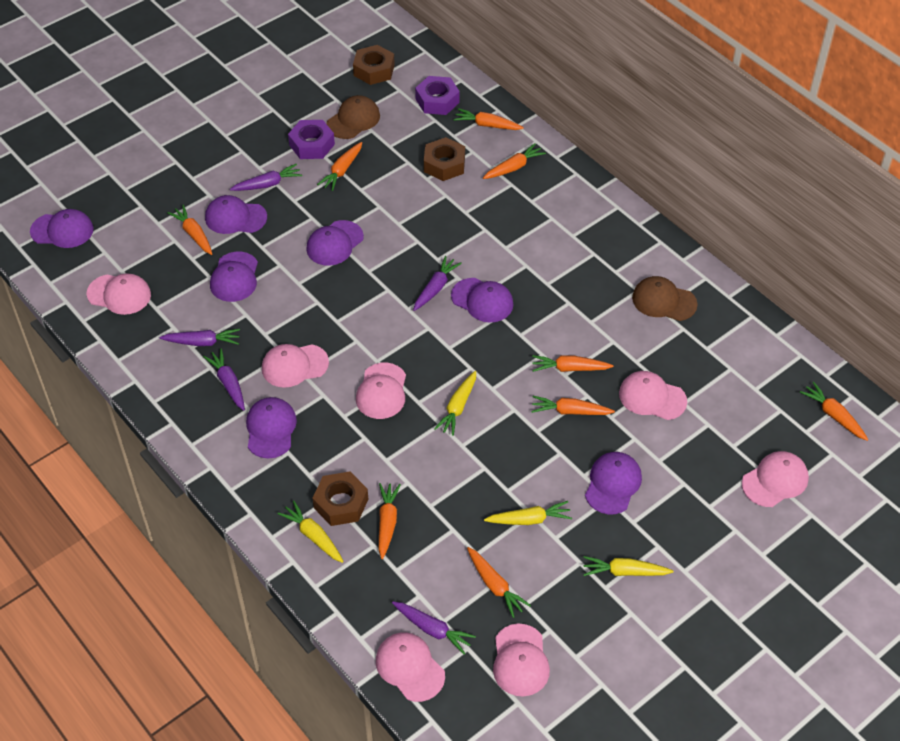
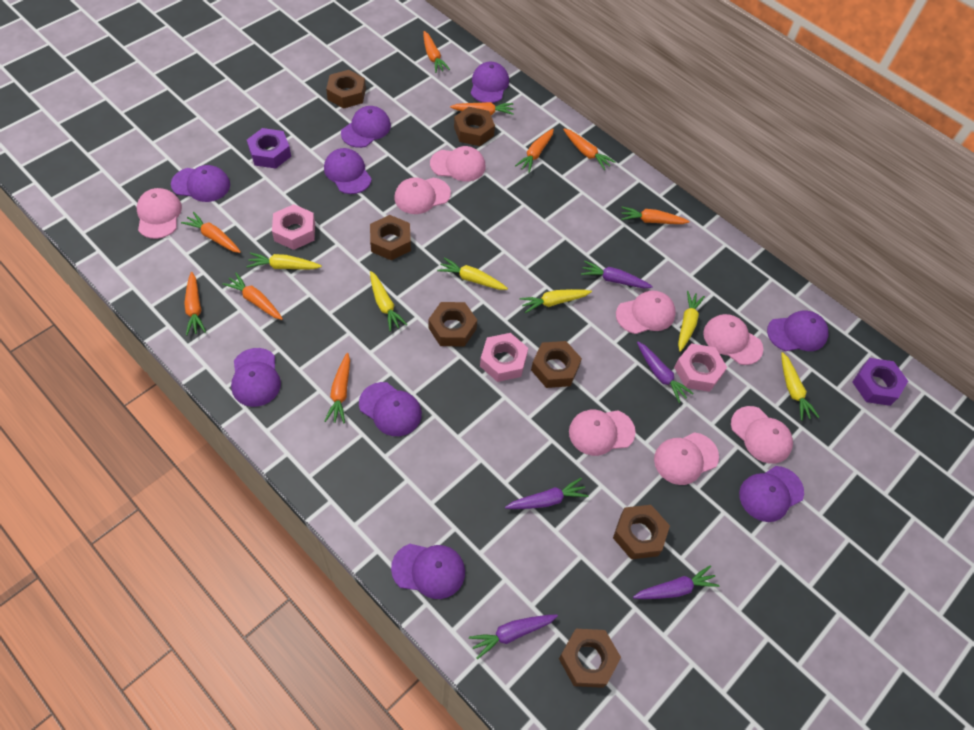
brown cap: [327,95,380,139] [632,276,698,321] = 2 -> none = 0
brown nut: [313,472,368,526] [353,45,395,85] [424,137,465,181] = 3 -> [326,70,366,109] [370,215,411,261] [428,302,477,347] [454,107,495,146] [531,341,582,388] [559,629,621,688] [613,505,670,559] = 7
pink cap: [87,273,151,315] [262,344,329,388] [356,363,406,419] [376,632,445,702] [493,624,550,697] [619,371,687,420] [742,451,809,507] = 7 -> [137,188,182,239] [394,177,451,214] [430,146,486,181] [569,410,636,456] [616,291,676,334] [654,433,719,485] [703,314,763,365] [731,406,793,464] = 8
pink nut: none = 0 -> [272,204,315,250] [480,333,528,382] [674,343,727,392] = 3
purple cap: [30,209,94,248] [205,195,267,234] [210,251,258,302] [246,397,297,458] [306,220,364,266] [451,278,514,323] [585,452,642,514] = 7 -> [171,165,230,202] [231,348,281,407] [324,148,372,194] [341,106,391,148] [359,382,422,436] [391,544,465,599] [471,62,509,103] [739,466,804,522] [767,310,828,351] = 9
yellow carrot: [278,501,344,563] [434,371,476,436] [484,501,572,525] [583,556,673,576] = 4 -> [246,253,322,269] [370,271,408,331] [437,257,508,290] [520,289,592,313] [678,291,705,352] [781,352,819,421] = 6

